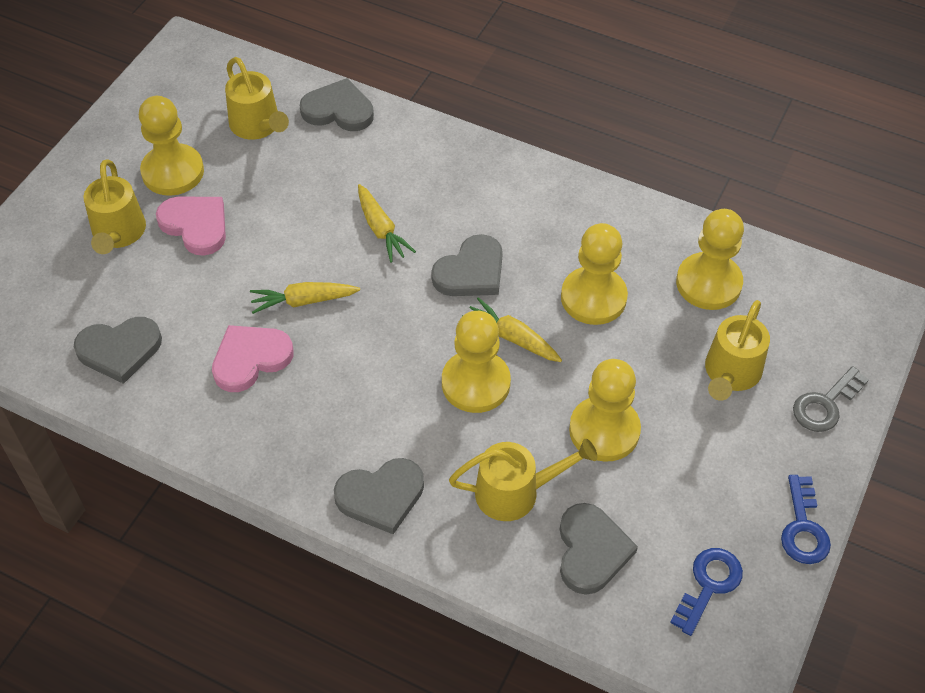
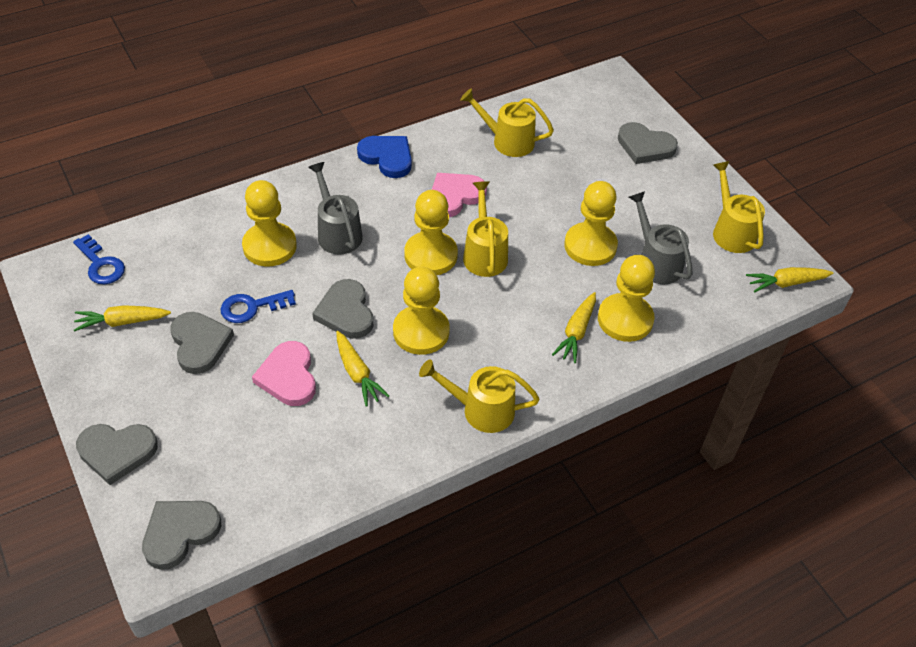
blue heart: none = 0 -> [357,136,412,178] = 1
grey key: [793,366,869,432] = 1 -> none = 0
grey watering can: none = 0 -> [308,162,363,255] [629,191,693,284] = 2
yellow carrot: [250,282,360,314] [358,184,416,263] [462,297,562,362] = 3 -> [74,305,171,332] [336,331,389,407] [552,292,596,363] [746,267,834,293] = 4

